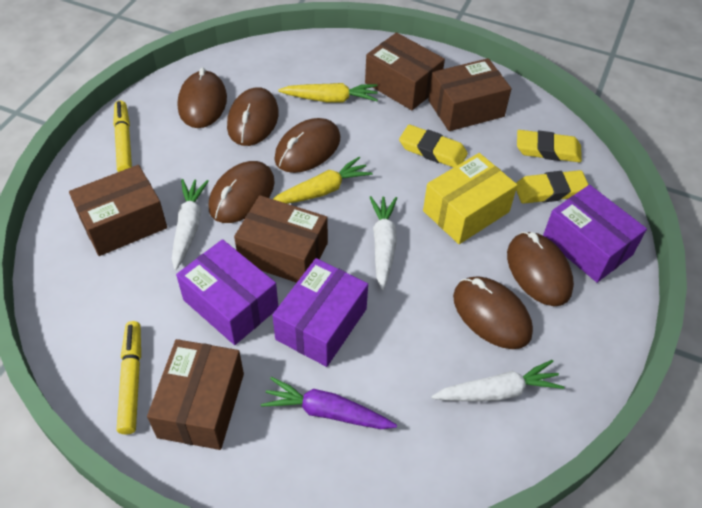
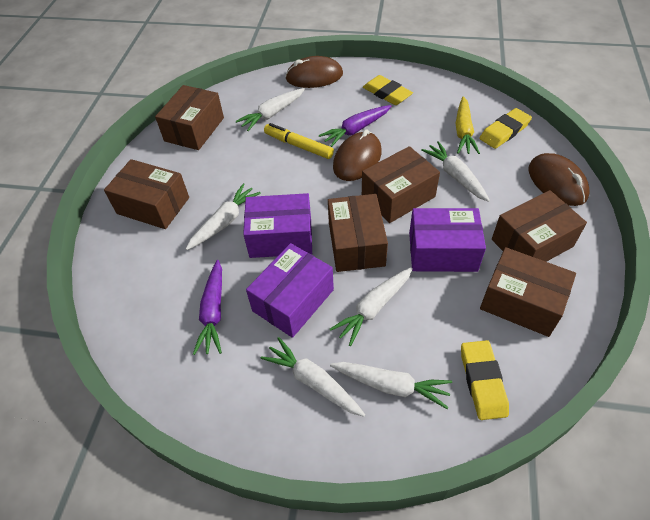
brown box: [69,165,167,256] [147,339,244,450] [234,195,328,283] [365,32,445,110] [428,58,512,131] = 5 -> [104,159,189,229] [155,85,224,150] [328,194,388,272] [362,146,440,223] [480,247,576,337] [492,190,587,262] = 6
brown mouse: [178,68,227,128] [209,161,275,223] [227,87,279,146] [274,118,340,173] [453,276,533,349] [507,232,574,306] = 6 -> [285,56,343,88] [333,129,382,181] [529,153,590,206] = 3
purple carrot: [261,377,397,429] = 1 -> [193,260,222,355] [319,105,391,147] = 2
white carrot: [172,179,209,270] [370,196,397,290] [431,360,564,401] = 3 -> [186,183,261,250] [235,88,305,131] [261,337,365,417] [330,267,413,346] [330,362,452,409] [421,141,490,202] = 6
yellow box: [423,153,517,244] = 1 -> none = 0
yellow carrot: [274,157,373,204] [278,83,378,103] = 2 -> [456,96,480,154] = 1
yellow marker: [113,101,132,172] [117,321,141,434] = 2 -> [264,123,334,159] = 1

